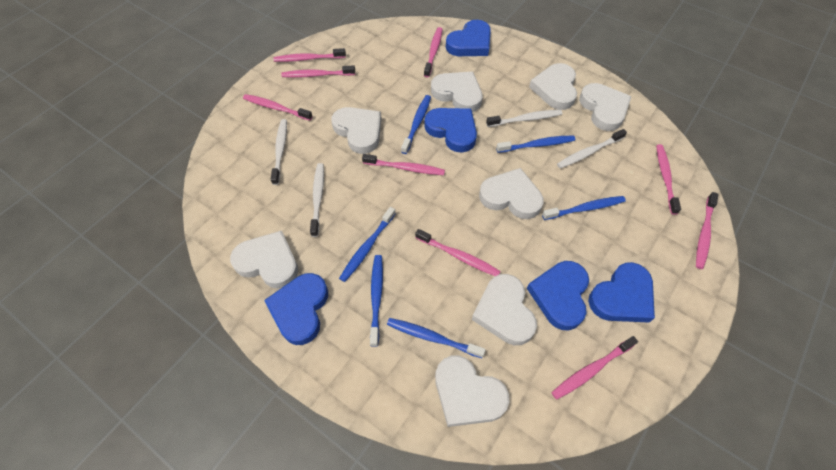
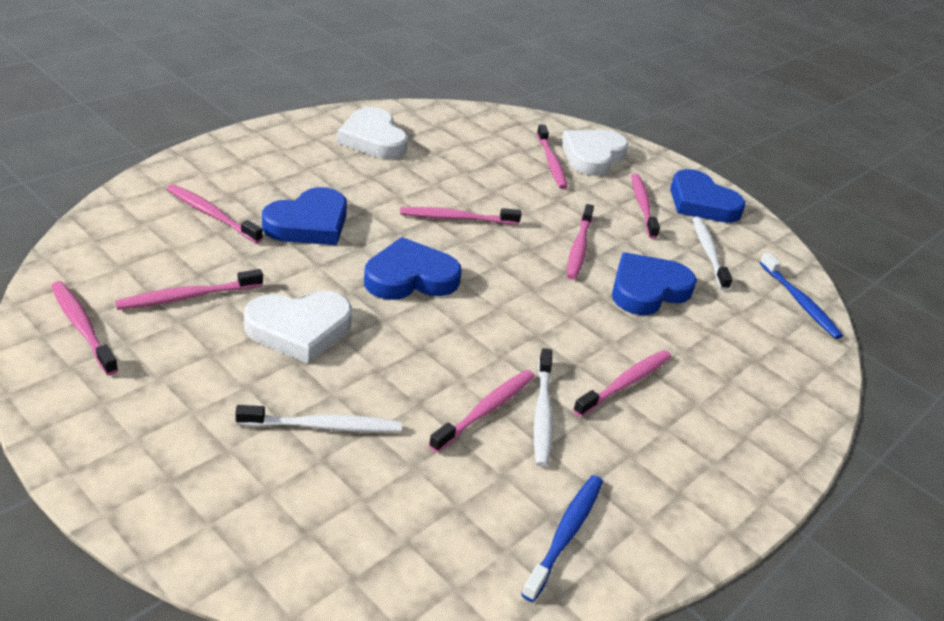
blue heart: [264,273,328,345] [424,108,477,152] [446,20,491,56] [527,261,589,330] [588,262,655,323] = 5 -> [262,187,347,245] [364,237,462,300] [612,252,697,315] [670,169,746,223] = 4
blue toothbrush: [339,207,396,282] [370,255,383,347] [387,318,486,358] [401,95,431,154] [496,135,575,153] [542,196,626,220] = 6 -> [521,475,603,602] [759,252,843,339] = 2
white heart: [230,230,298,289] [331,107,382,154] [431,72,482,112] [435,355,509,427] [472,274,537,345] [479,168,544,219] [529,63,577,110] [579,83,632,131] = 8 -> [244,290,352,364] [337,107,408,159] [561,130,628,176] = 3
white toothbrush: [271,119,287,185] [310,163,324,237] [486,110,562,127] [557,129,627,168] = 4 -> [235,405,402,433] [534,348,553,467] [692,217,733,290] = 3

